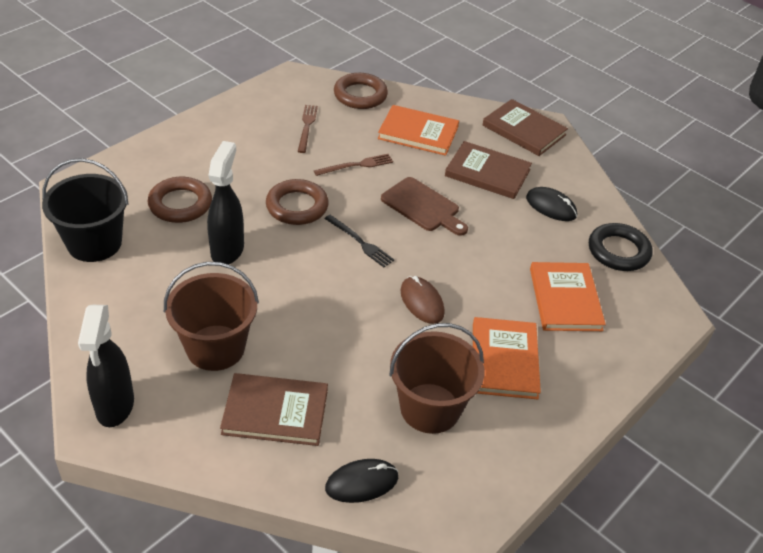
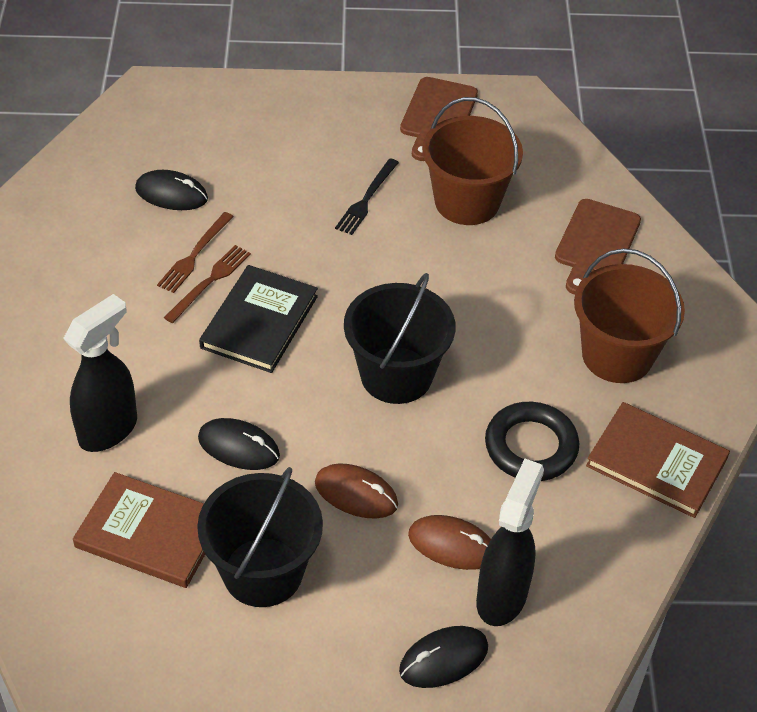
black book: none = 0 -> [199,265,318,373] = 1
black bucket: [42,158,129,262] = 1 -> [197,467,323,607] [344,273,455,404] = 2
black mouse: [325,459,398,503] [526,187,577,221] = 2 -> [135,170,208,210] [198,418,280,470] [399,626,488,688] = 3
brown book: [220,373,328,446] [445,141,532,199] [483,99,568,156] = 3 -> [73,472,205,588] [586,402,730,518] = 2
brown cutting board: [381,177,468,236] = 1 -> [400,77,478,161] [555,199,641,294] = 2
brown mouse: [400,276,445,324] = 1 -> [315,463,398,519] [408,515,491,570] = 2
brown ring: [147,177,212,223] [266,179,329,225] [334,73,388,109] = 3 -> none = 0
orange book: [378,105,459,156] [473,317,541,399] [530,262,606,331] = 3 -> none = 0

